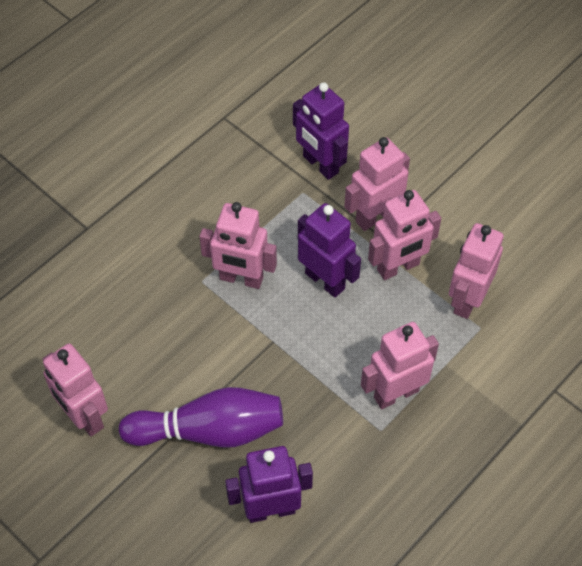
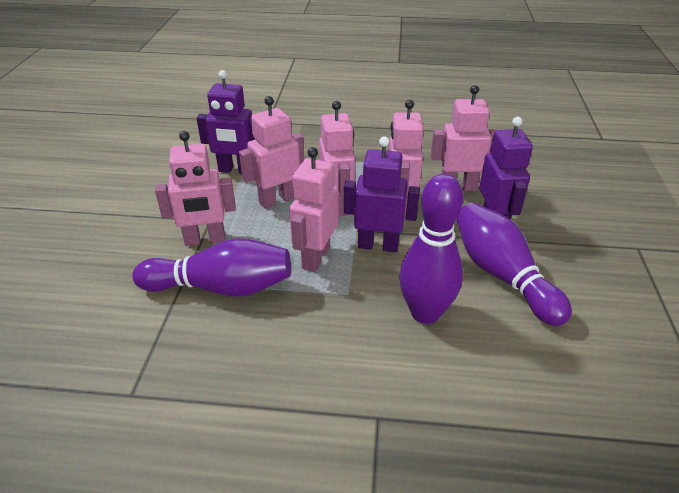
purple bowling pin: [119,387,283,448] = 1 -> [132,238,291,296] [399,174,463,324] [456,203,572,326] = 3

